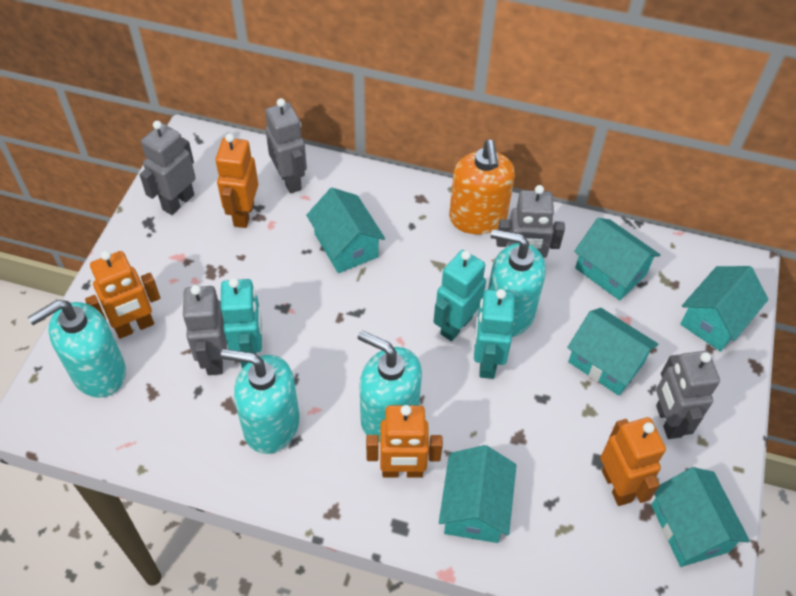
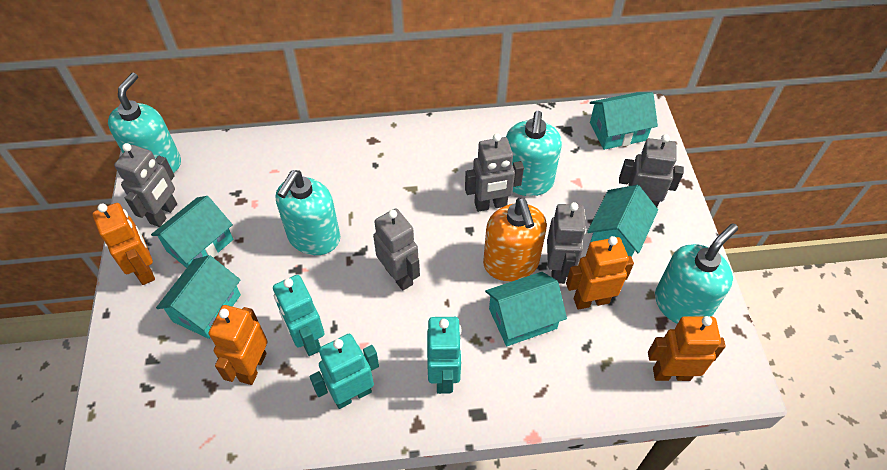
turquoise house: [306,188,385,273] [439,445,517,543] [567,308,659,395] [574,218,660,300] [651,467,750,567] [680,266,768,351] = 6 -> [151,196,233,268] [156,255,241,339] [485,272,567,346] [587,185,658,257] [590,92,658,150] = 5

